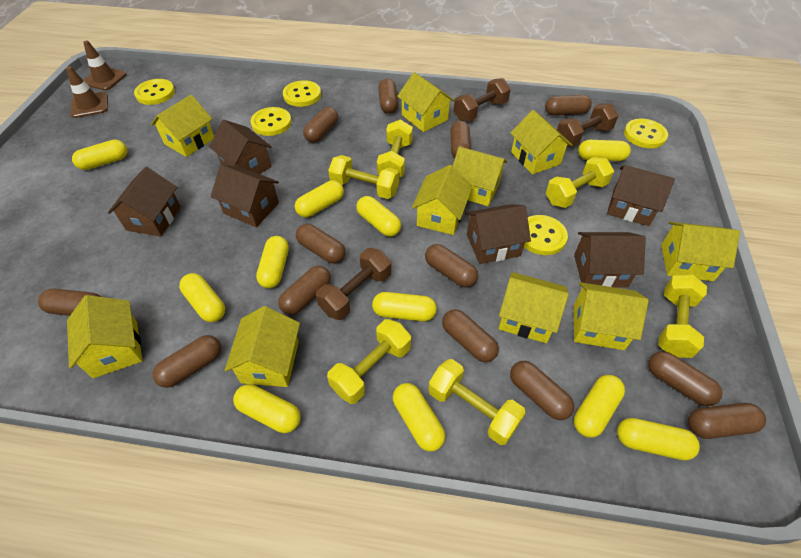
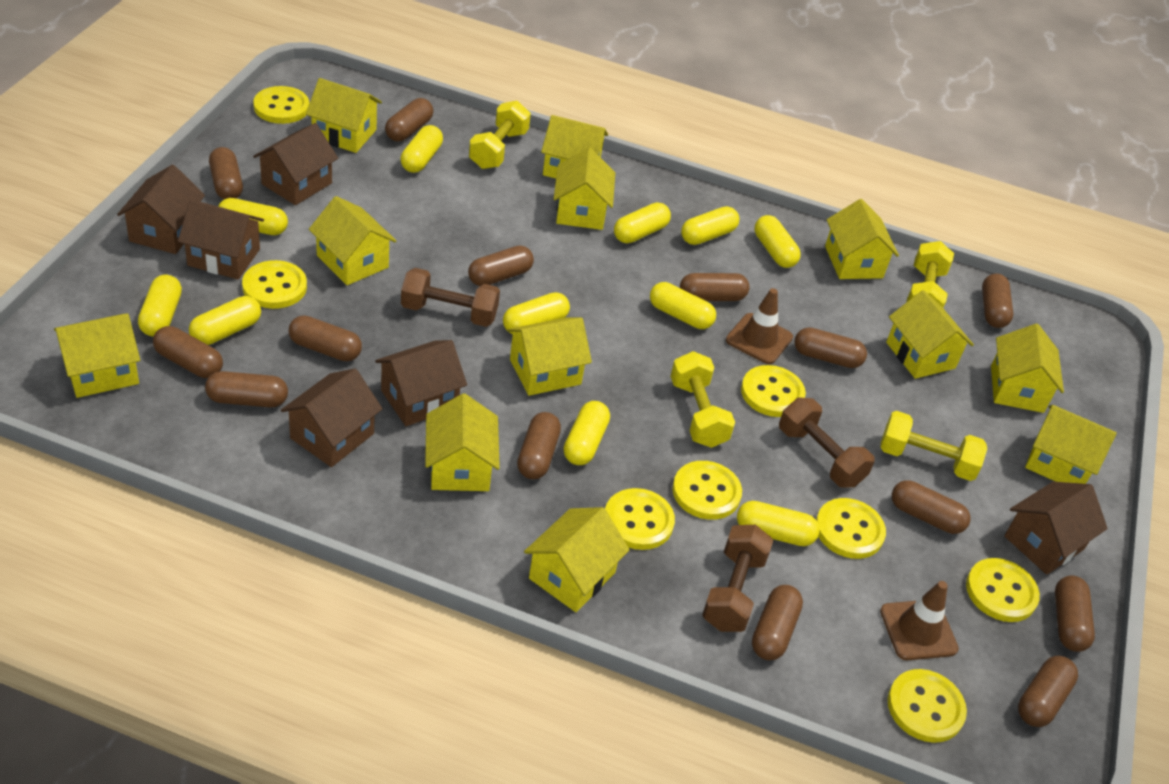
brown capsule: [38,288,101,316] [152,335,221,388] [278,266,331,315] [296,224,345,263] [303,107,338,143] [378,79,398,114] [425,244,478,287] [442,309,499,362] [450,121,471,157] [510,361,575,420] [545,95,592,116] [648,351,723,406] [688,403,766,439] = 13 -> [153,326,223,378] [205,371,288,407] [209,147,243,199] [289,315,362,361] [385,98,433,141] [468,245,534,286] [517,412,561,479] [680,273,750,301] [752,585,803,660] [794,327,867,368] [892,480,971,534] [982,273,1013,328] [1018,656,1078,727] [1055,575,1095,652] = 14
yellow button: [134,79,175,105] [250,107,292,136] [283,80,321,107] [524,215,568,255] [624,119,668,148] = 5 -> [242,260,307,309] [253,86,309,124] [605,488,675,550] [672,461,742,520] [741,365,806,417] [816,498,886,559] [888,669,967,743] [966,558,1040,622] = 8
yellow dumbbell: [327,319,411,404] [328,155,399,199] [377,120,413,178] [428,359,526,445] [546,157,614,208] [658,275,707,358] = 6 -> [469,101,531,169] [670,351,735,448] [881,411,987,481] [906,241,954,308] = 4
yellow house: [67,295,142,378] [151,95,214,157] [225,306,300,387] [397,72,454,132] [412,165,472,235] [453,147,507,206] [499,272,569,343] [510,110,572,174] [574,282,649,350] [661,222,740,281] = 10 -> [54,313,140,398] [306,78,382,153] [309,196,396,285] [425,393,500,491] [507,318,592,396] [524,507,630,612] [541,115,608,179] [554,148,615,230] [825,199,899,279] [886,290,974,379] [991,324,1064,413] [1025,405,1117,484] = 12

